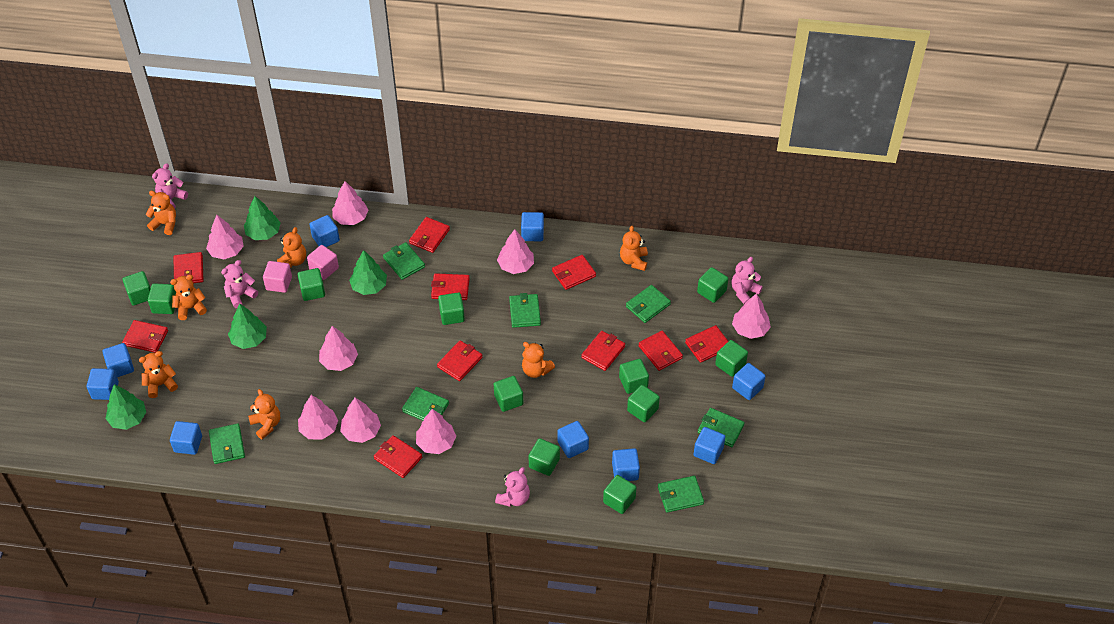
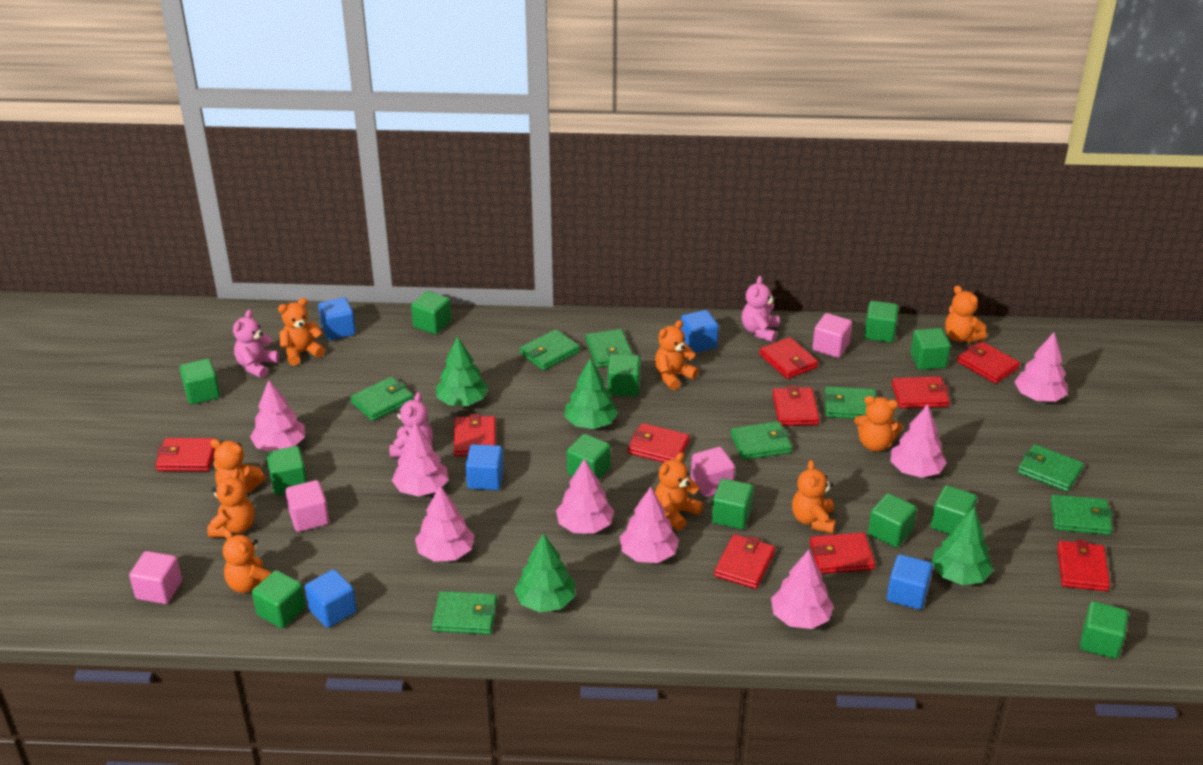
blue cube: [87,368,119,400] [103,343,134,377] [170,421,202,455] [309,215,340,247] [521,212,544,241] [558,421,589,458] [612,448,640,481] [693,427,725,464] [732,363,766,400] = 9 -> [305,569,357,628] [318,297,356,340] [466,444,504,490] [681,310,719,353] [887,554,933,610] = 5
green cube: [123,271,151,306] [148,284,176,314] [298,268,325,301] [438,293,465,325] [494,376,523,412] [529,438,560,476] [603,475,636,514] [619,359,649,394] [627,385,660,422] [697,267,728,303] [715,340,748,377] = 11 -> [180,358,220,405] [252,570,306,628] [266,446,307,495] [411,291,451,334] [567,434,611,480] [608,354,641,396] [712,478,754,529] [864,301,899,343] [868,493,917,548] [910,328,951,370] [931,485,977,534] [1080,601,1129,659] = 12
green wallet: [209,423,245,464] [383,242,425,280] [402,387,449,421] [509,293,541,328] [626,285,671,323] [658,476,704,513] [698,408,745,447] = 7 -> [350,377,414,421] [432,591,497,635] [520,329,580,370] [586,329,633,368] [731,421,792,460] [824,386,876,419] [1018,444,1084,492] [1050,494,1113,535] = 8
orange teddy bear: [139,351,178,398] [146,191,176,235] [170,275,207,320] [248,389,280,439] [277,227,306,268] [522,342,555,378] [620,226,648,271] = 7 -> [207,469,254,537] [210,439,265,493] [223,529,271,593] [278,298,325,366] [655,320,699,390] [655,452,703,530] [792,460,836,533] [854,396,903,452] [945,285,987,343] = 9
pink cube: [263,261,292,293] [307,245,339,280] = 2 -> [129,551,182,604] [286,480,329,532] [691,447,735,497] [813,313,852,358] = 4
pink teddy bear: [152,163,188,208] [221,260,258,308] [495,467,530,507] [731,257,763,305] = 4 -> [233,309,279,378] [390,392,433,457] [742,276,779,342] = 3

